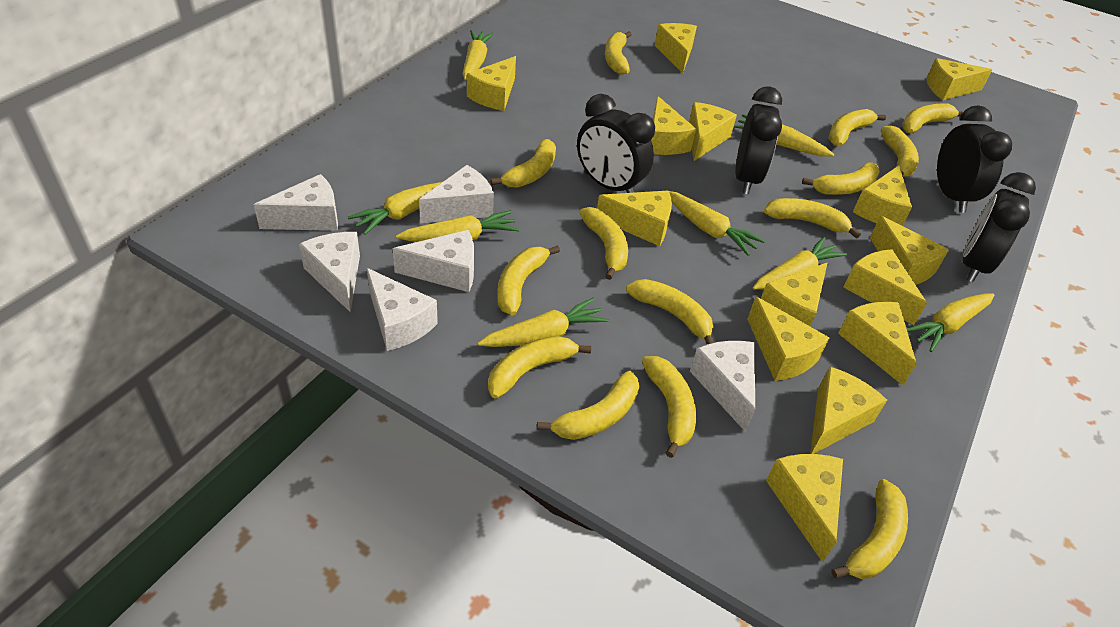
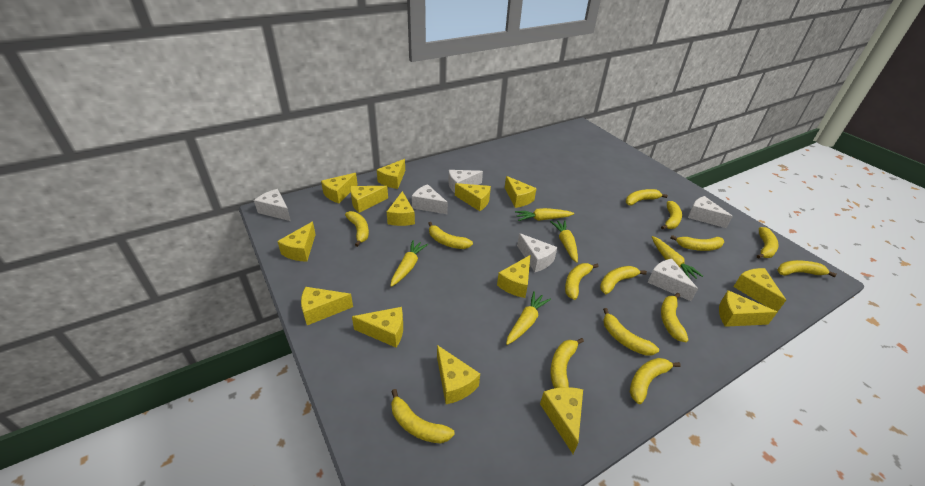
black clock: [577,94,655,193] [735,87,782,194] [937,105,1012,213] [963,172,1036,282] = 4 -> none = 0
yellow carrot: [348,182,442,235] [396,210,519,242] [463,30,494,80] [478,298,609,347] [669,191,765,256] [734,114,835,157] [753,237,847,290] [907,294,994,352] = 8 -> [390,240,428,287] [506,291,551,345] [515,208,574,221] [550,220,578,263] [652,236,703,279] = 5

